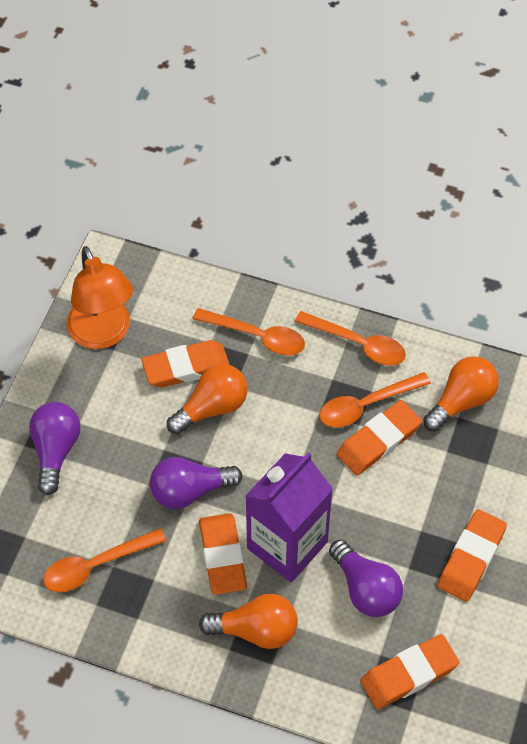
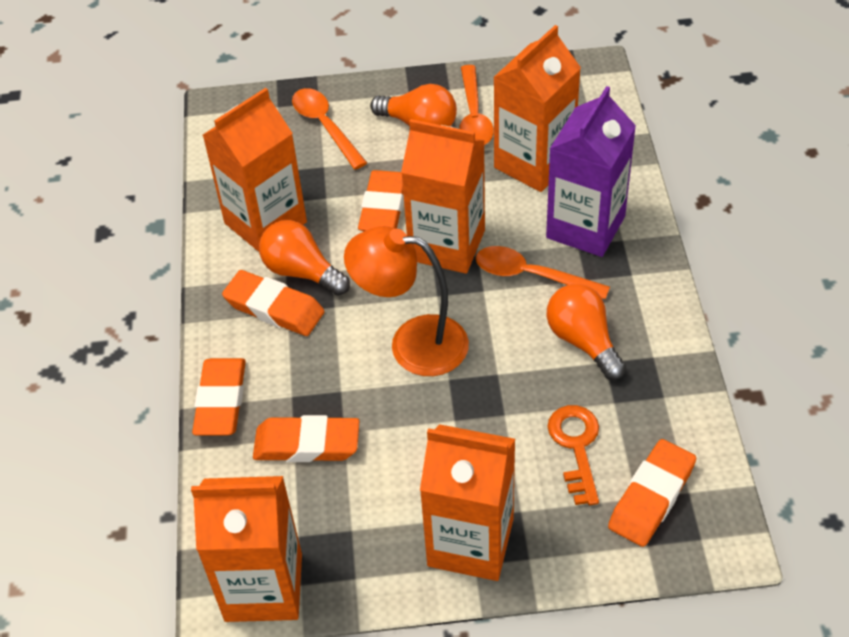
orange carton: none = 0 -> [191,476,302,622] [203,88,307,252] [401,119,485,274] [420,424,515,581] [493,25,581,192] = 5
orange key: none = 0 -> [547,405,599,505] = 1
orange spoon: [43,528,166,592] [193,308,305,356] [295,311,406,366] [319,372,431,428] = 4 -> [292,88,367,170] [459,65,494,145] [476,246,610,299] = 3
purple light bulb: [29,402,80,495] [150,457,243,509] [329,539,403,617] = 3 -> none = 0

